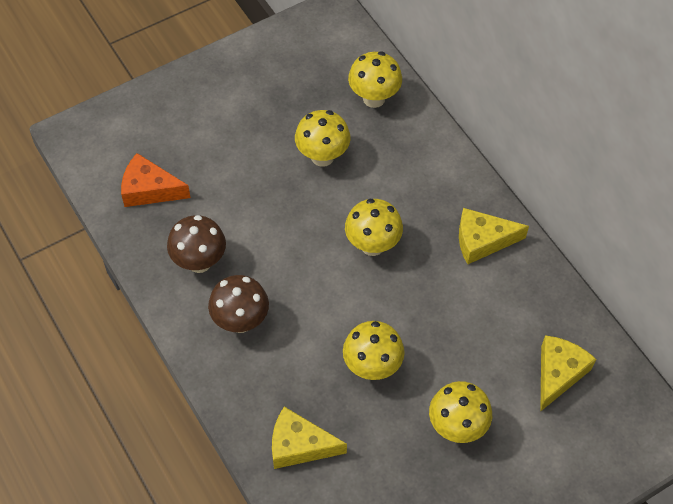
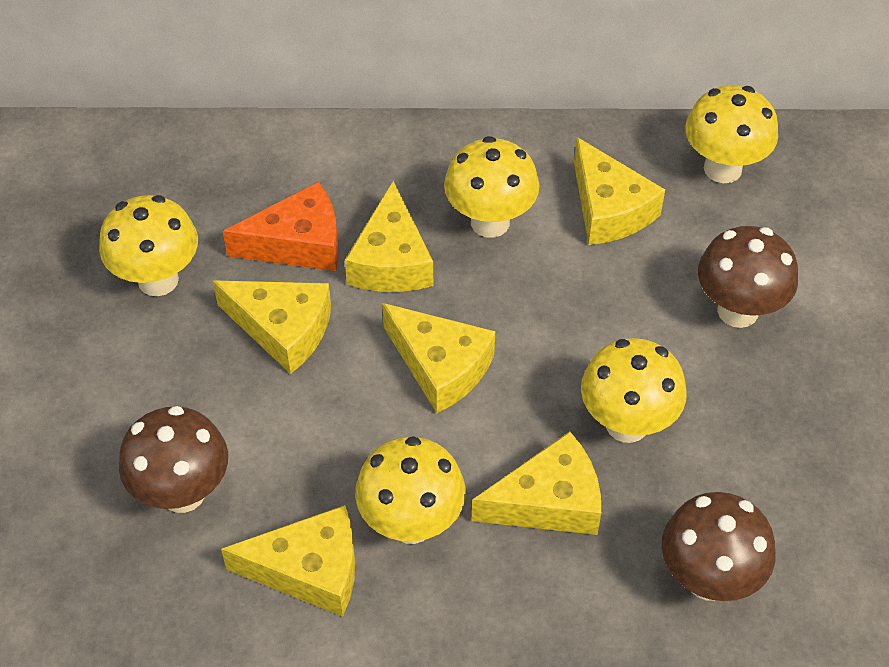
brown mushroom: [167,215,226,273] [208,275,269,333] = 2 -> [119,406,228,513] [662,492,775,601] [698,226,798,328] = 3
yellow cheese: [272,407,347,469] [459,208,529,264] [541,335,596,411] = 3 -> [213,281,331,374] [221,505,355,616] [345,181,433,292] [382,303,495,413] [472,431,601,535] [574,137,665,245] = 6

